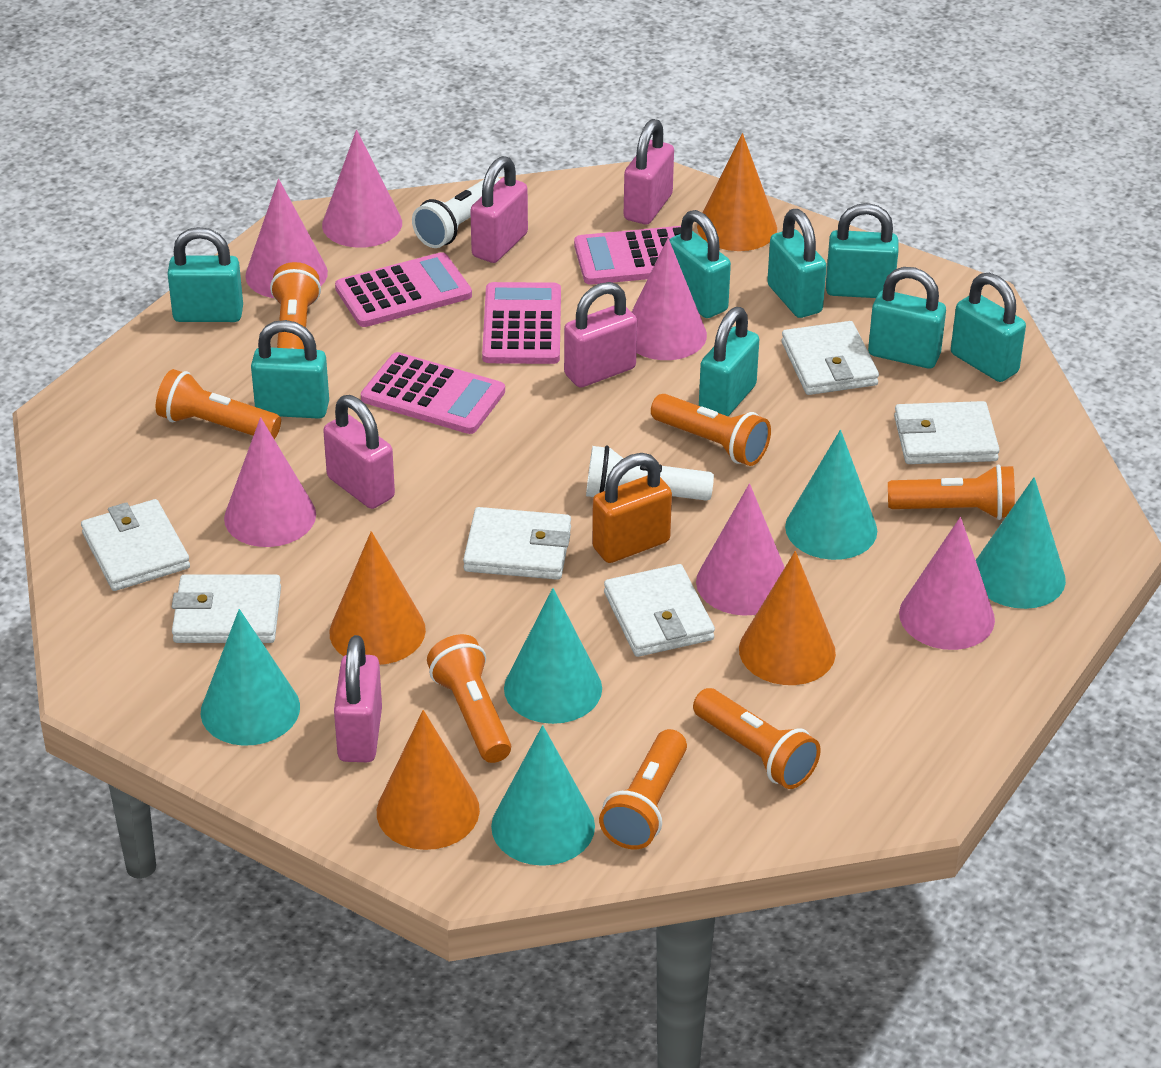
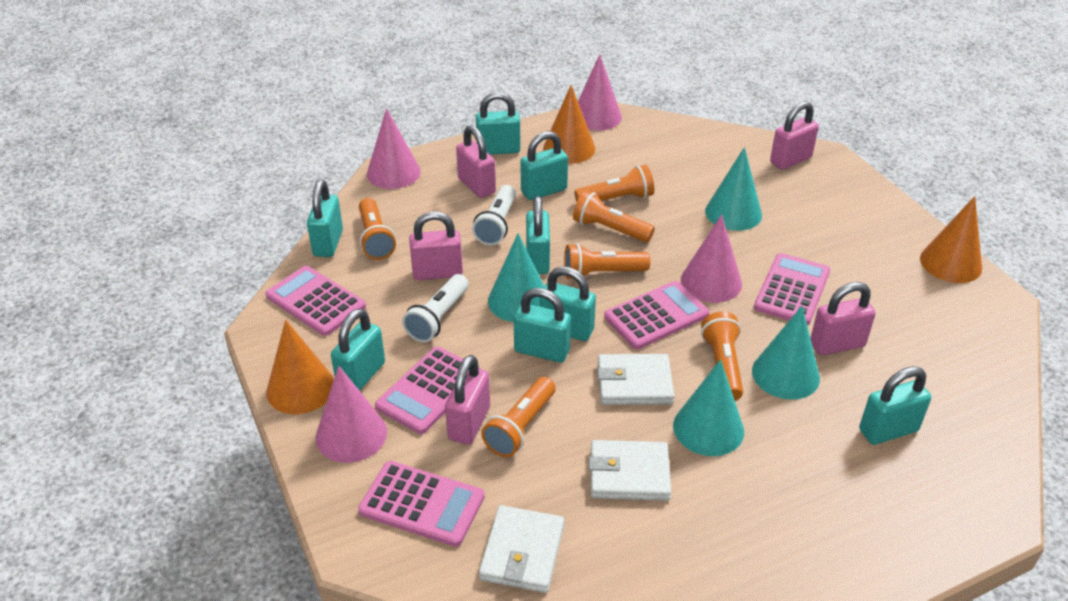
orange cone: [329,531,426,665] [377,710,480,850] [697,133,777,251] [739,551,836,685] = 4 -> [266,320,334,414] [543,85,595,164] [920,196,982,283] = 3
orange flashlight: [156,369,281,439] [270,262,321,349] [427,634,511,763] [599,729,687,850] [651,394,771,466] [693,688,821,789] [888,464,1015,520] = 7 -> [359,198,396,260] [481,377,556,457] [564,243,650,279] [573,191,655,242] [574,165,654,202] [701,311,743,400] = 6
orange padlock: [592,453,672,563] = 1 -> none = 0
pink calculator: [335,252,472,327] [361,352,505,434] [482,282,561,364] [574,226,681,285] = 4 -> [265,266,366,336] [358,461,485,547] [375,347,481,434] [604,281,709,349] [754,253,830,325] = 5
pink cone: [224,417,316,547] [245,179,328,298] [322,130,402,248] [632,238,707,360] [696,484,785,616] [899,517,995,650] = 6 -> [316,366,387,463] [367,108,421,189] [578,54,622,131] [681,215,742,303] = 4
turquoise cone: [201,609,300,746] [491,725,595,866] [504,588,602,724] [785,430,877,560] [976,477,1066,609] = 5 -> [488,233,544,322] [673,359,744,456] [705,147,762,231] [752,306,820,399] = 4
white wallet: [81,499,190,591] [172,575,281,643] [463,507,571,580] [604,564,715,657] [782,321,879,395] [894,401,1000,464] = 6 -> [479,505,564,593] [589,440,671,501] [597,354,675,405] = 3

